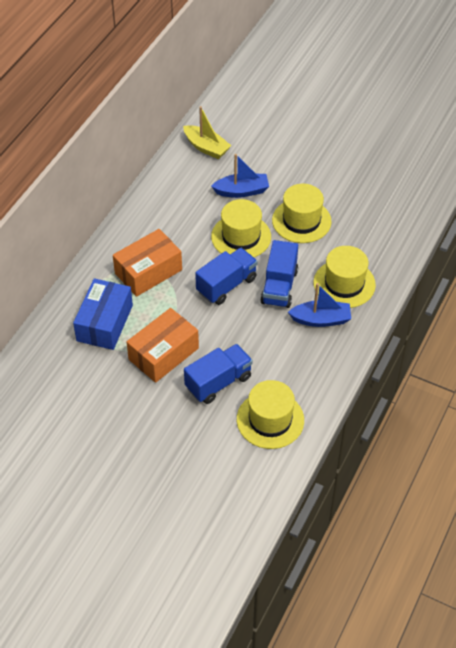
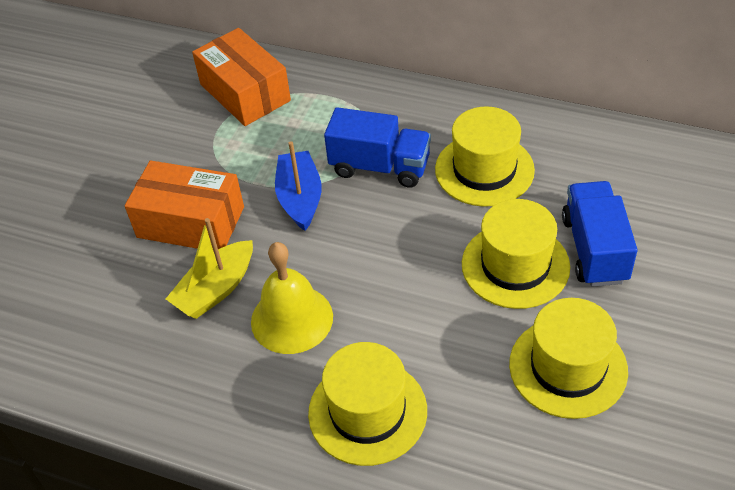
blue boat: [211,154,269,198] [288,283,351,327] = 2 -> [275,141,322,231] = 1
blue box: [73,278,133,350] = 1 -> none = 0
blue truck: [184,344,253,404] [195,248,258,305] [260,240,298,308] = 3 -> [324,107,431,188] [562,181,637,287] = 2
yellow bell: none = 0 -> [251,242,333,354] = 1

